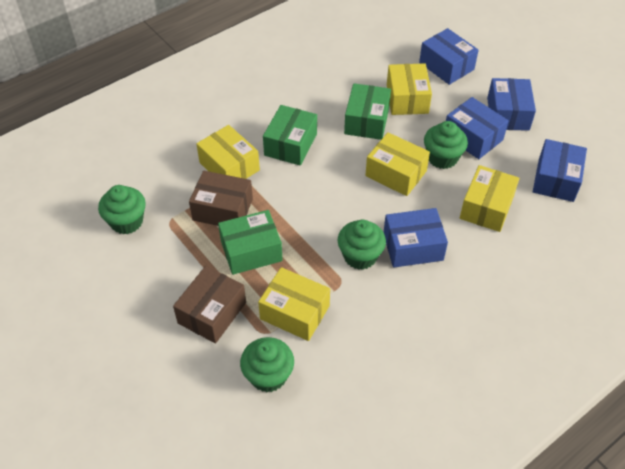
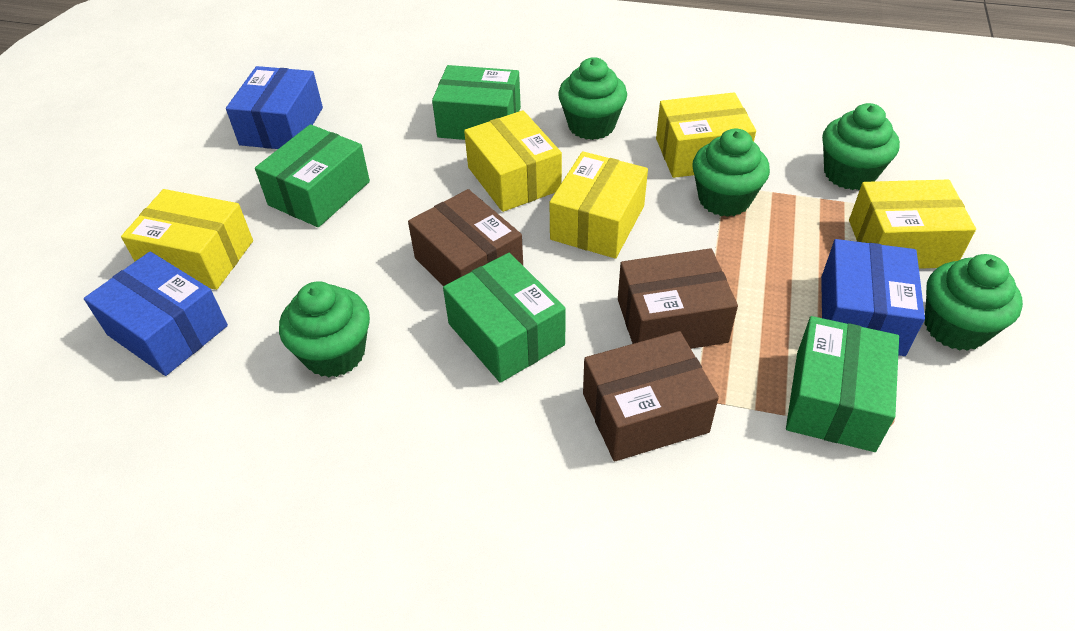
blue box: [383,208,448,268] [419,28,479,85] [446,97,509,159] [487,78,536,131] [533,139,587,202] = 5 -> [84,252,228,376] [226,66,323,149] [821,239,925,356] = 3
brown box: [173,266,246,343] [189,171,253,226] = 2 -> [408,189,523,286] [583,331,719,461] [618,248,738,349] = 3
green box: [218,210,283,275] [263,105,317,166] [344,83,391,140] = 3 -> [255,124,370,227] [432,65,521,140] [443,253,566,383] [786,316,899,452] = 4
green cupcake: [98,185,146,234] [240,337,294,392] [338,219,386,270] [424,121,468,169] = 4 -> [279,281,370,378] [558,57,627,140] [692,129,770,217] [822,103,900,190] [925,254,1023,351] = 5

